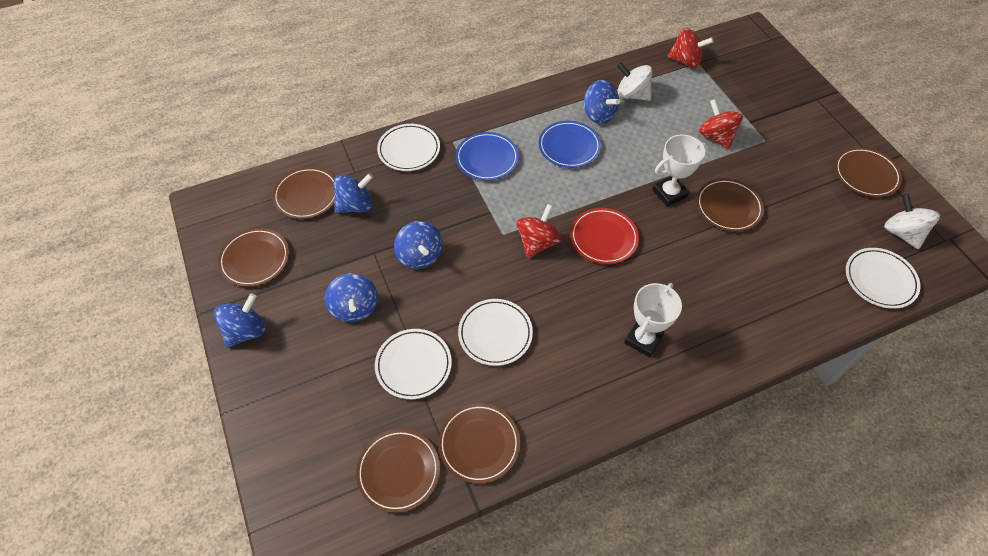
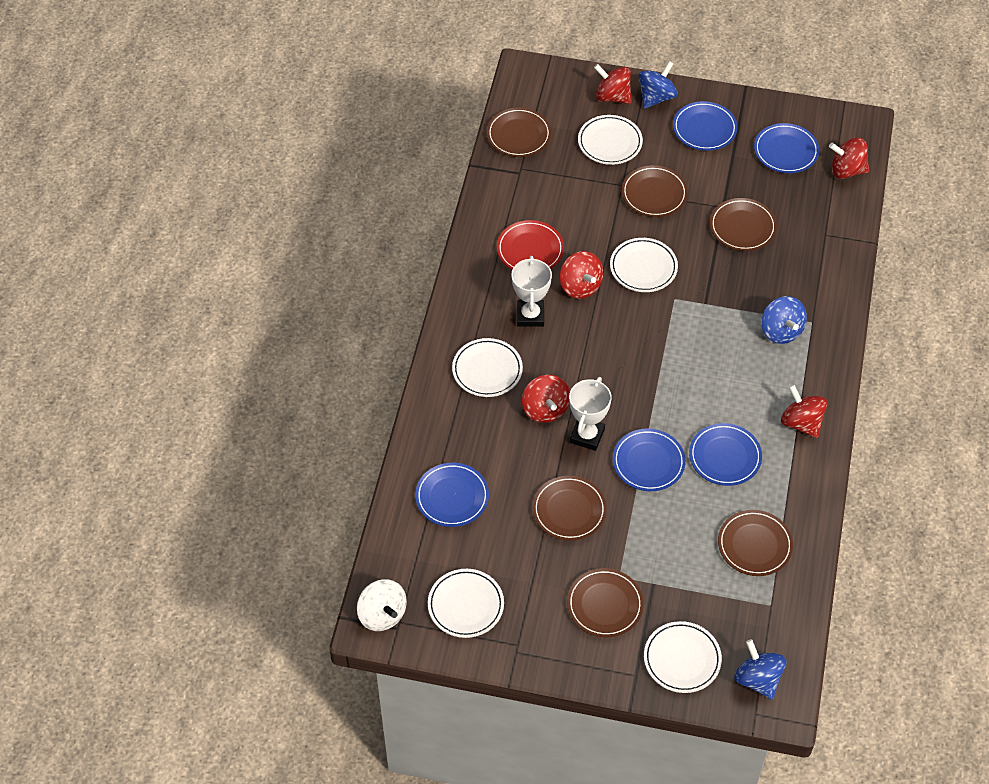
blue plate: [456,132,519,180] [539,121,601,168] = 2 -> [415,463,489,527] [613,429,686,491] [673,101,738,151] [689,423,762,486] [754,123,819,173] = 5
blue spinning top: [214,293,266,348] [325,273,378,322] [333,173,373,213] [394,221,442,269] [584,80,620,124] = 5 -> [639,61,678,109] [734,639,787,700] [761,296,807,344] = 3
red spinning top: [517,204,562,258] [667,28,714,68] [699,99,743,149] = 3 -> [522,375,570,423] [560,251,603,299] [594,64,632,104] [781,385,828,438] [829,138,869,179] = 5
white plate: [375,329,452,399] [377,124,440,171] [458,299,533,366] [846,248,920,309] = 4 -> [428,569,504,638] [452,338,523,397] [578,115,643,165] [610,238,678,292] [644,621,722,693] = 5
white spinning top: [617,62,652,101] [884,194,940,249] = 2 -> [357,579,407,631] = 1

